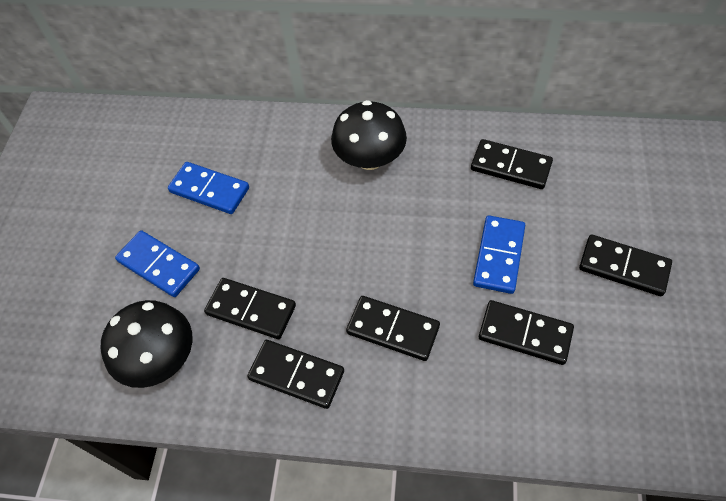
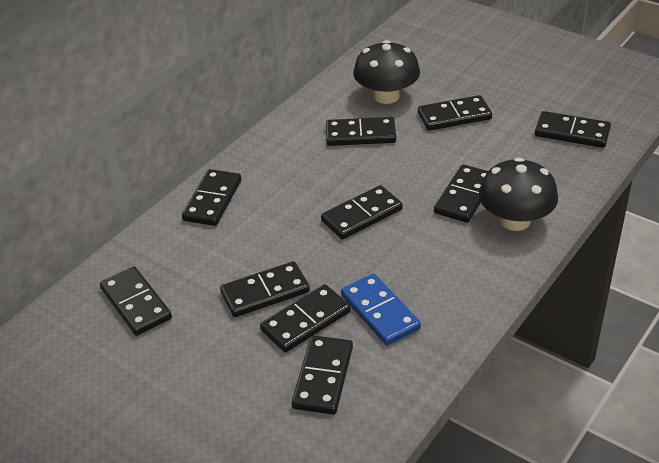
black domino: [204,278,296,339] [247,340,344,409] [346,296,440,361] [471,139,553,189] [479,300,574,365] [579,235,672,296] = 6 -> [100,267,172,336] [182,169,241,226] [220,261,310,317] [260,284,351,352] [292,335,353,414] [321,185,403,240] [326,117,396,146] [418,95,492,131] [434,164,488,223] [535,111,611,148] = 10
blue domino: [115,230,200,297] [168,162,249,214] [473,215,525,294] = 3 -> [341,274,421,345] = 1

